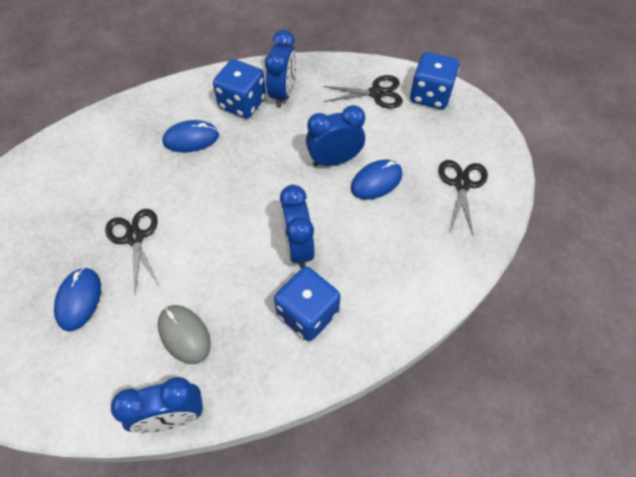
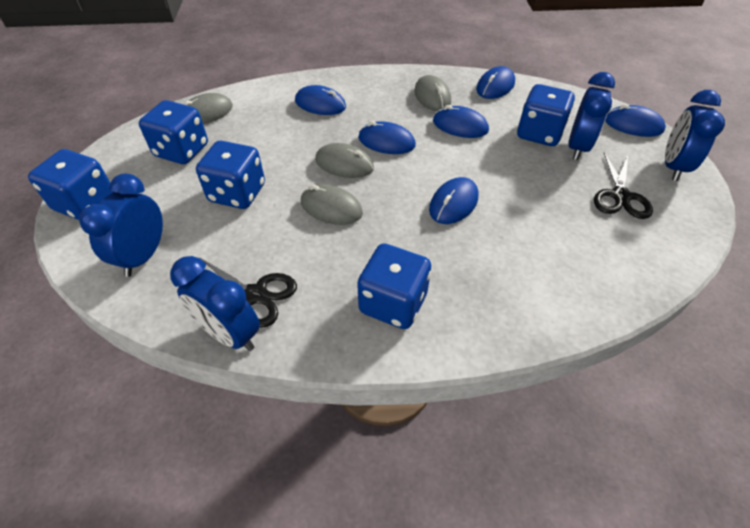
black scissors: [105,209,160,294] [323,75,403,108] [439,160,488,236] = 3 -> [199,257,297,328] [594,152,653,219] = 2
blue dice: [213,59,266,118] [274,267,341,341] [410,52,459,109] = 3 -> [28,149,114,220] [139,100,208,164] [196,141,265,209] [357,243,431,329] [517,84,575,146] = 5
blue mouse: [54,267,101,331] [162,120,219,153] [351,160,402,200] = 3 -> [295,85,346,115] [358,121,416,154] [429,177,478,224] [433,105,489,138] [476,66,515,99] [605,104,666,137] = 6
grey mouse: [158,305,211,364] = 1 -> [184,93,233,124] [301,184,363,225] [315,143,374,178] [414,75,451,111] = 4

